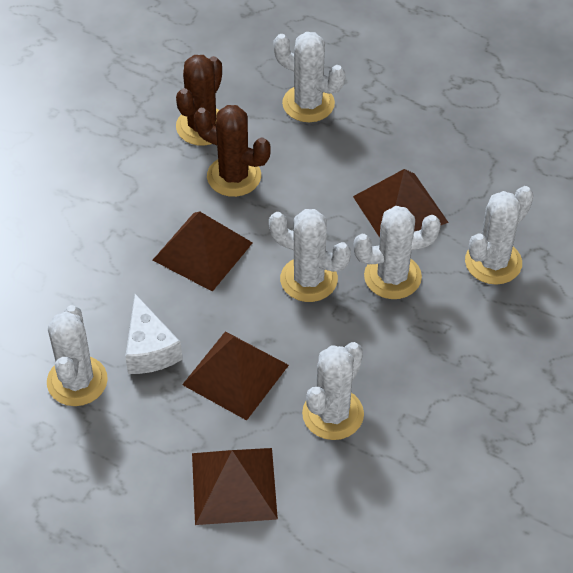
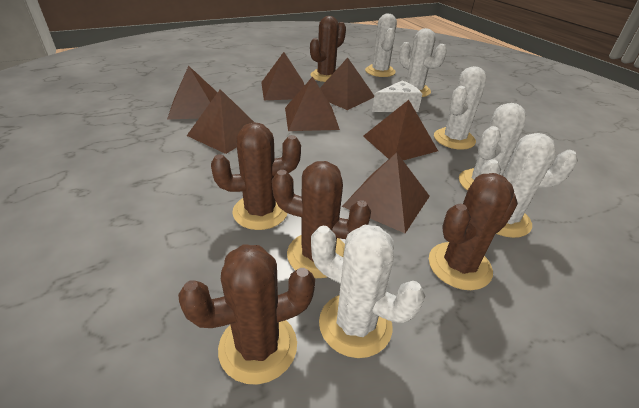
brown cactus: [176,55,222,146] [194,105,271,197] = 2 -> [178,244,315,385] [211,122,301,230] [272,161,371,278] [310,16,346,82] [429,173,518,290] = 5
brown pyramid: [153,211,253,292] [182,331,289,420] [192,448,278,525] [353,169,449,237] = 4 -> [167,66,218,119] [187,89,254,154] [261,52,305,100] [285,76,340,131] [320,58,374,110] [342,152,430,233] [363,100,438,160] = 7

